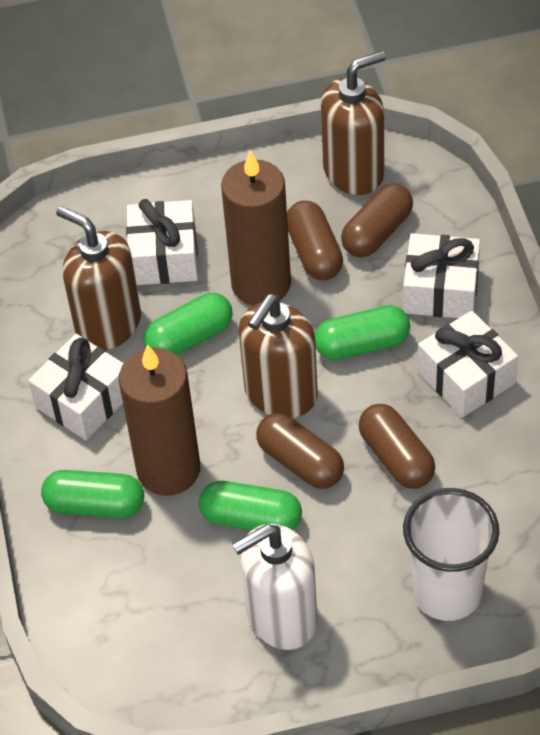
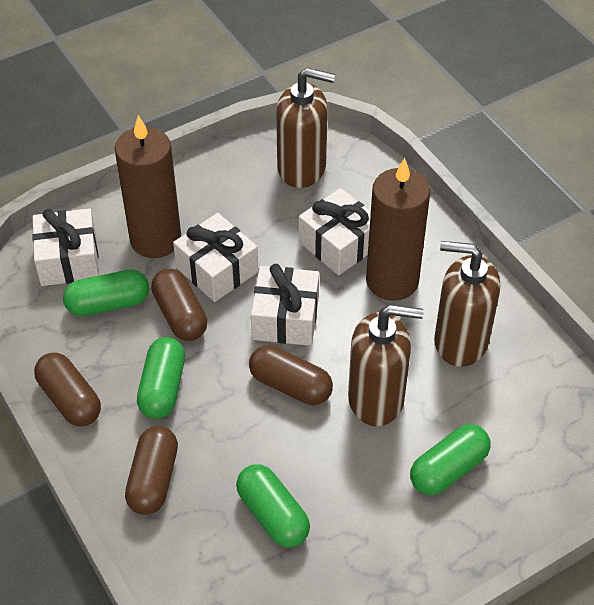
white cup: [403,488,499,621] = 1 -> none = 0
white soap dispenser: [232,524,318,650] = 1 -> none = 0

